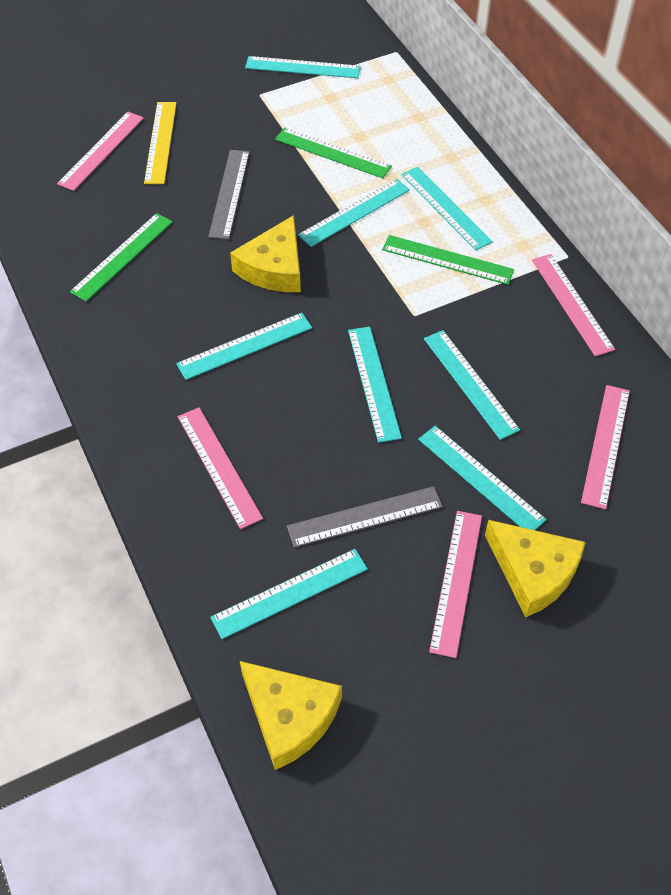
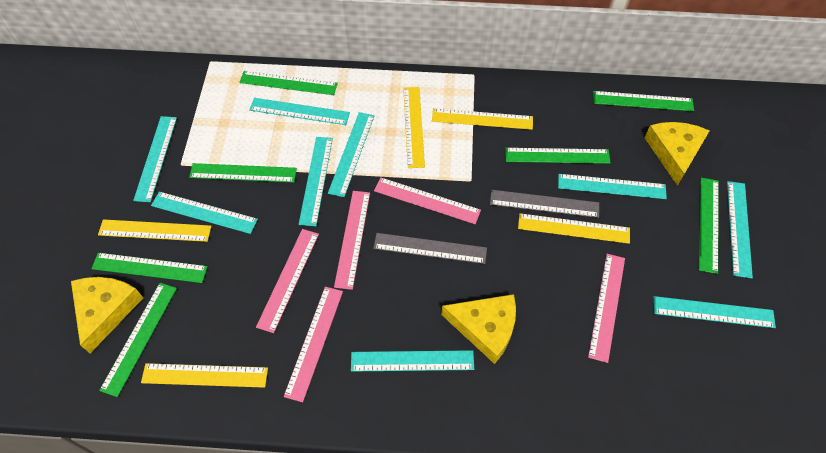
green ruler: [70,213,173,302] [275,127,392,178] [382,235,514,285] = 3 -> [91,253,208,283] [99,283,177,397] [189,163,297,182] [239,71,338,95] [505,148,611,164] [593,91,694,111] [699,178,719,274] = 7
turquoise ruler: [176,313,312,380] [210,549,368,639] [245,56,361,78] [298,179,410,247] [348,327,402,443] [401,167,493,250] [418,426,547,530] [424,330,520,440] = 8 -> [133,116,177,202] [151,191,258,234] [249,98,350,125] [299,137,333,226] [328,112,374,197] [351,350,474,372] [558,174,667,199] [653,296,776,328] [727,181,753,278] = 9
yellow ruler: [144,102,177,184] = 1 -> [98,219,211,242] [141,363,268,388] [403,87,425,168] [432,108,533,130] [518,213,630,244] = 5

